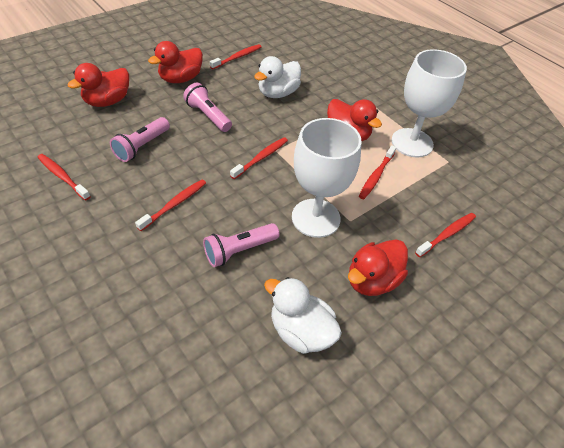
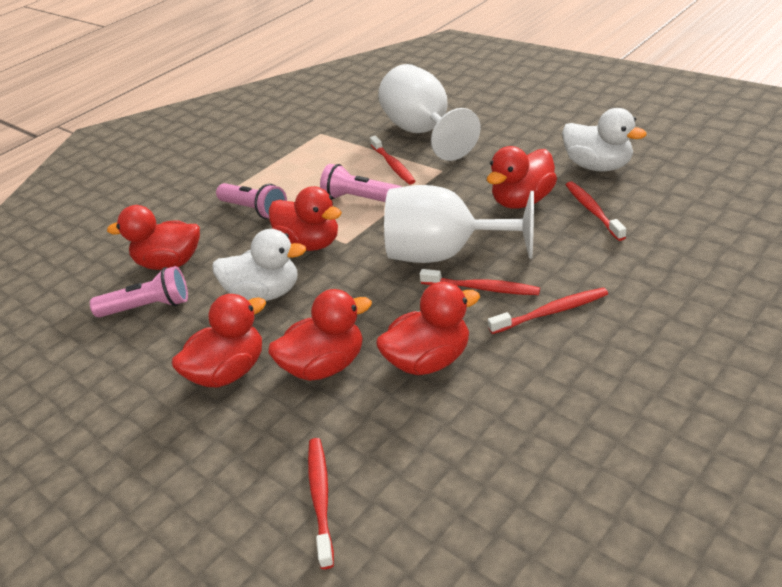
red duck: [67,63,129,107] [148,41,203,83] [327,99,382,141] [348,239,408,296] = 4 -> [107,205,200,270] [172,294,266,387] [268,289,372,381] [269,186,342,251] [376,282,480,375] [487,146,557,209] = 6
red toothbrush: [37,154,91,201] [135,179,206,231] [210,44,262,69] [230,137,288,179] [359,145,396,199] [415,213,476,257] = 6 -> [308,438,334,569] [370,136,415,184] [419,269,540,295] [488,287,608,334] [566,181,626,241] = 5

